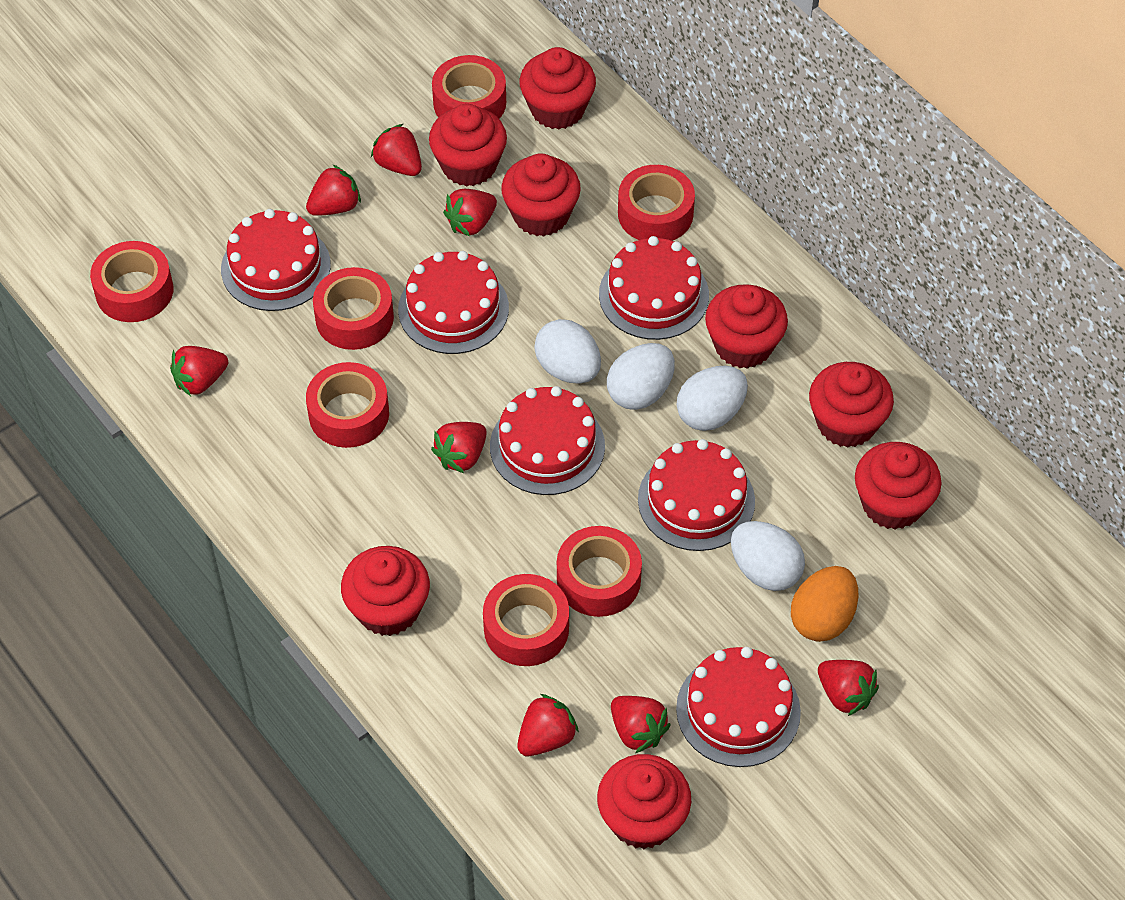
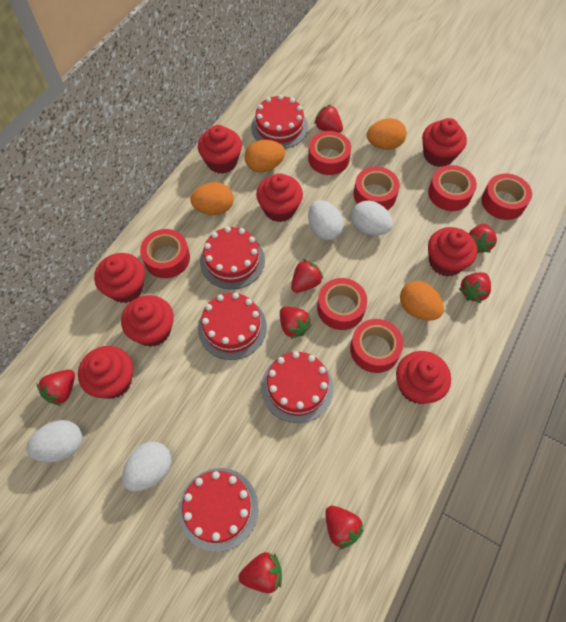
orange egg: [791,566,858,642] = 1 -> [190,182,234,215] [245,140,285,172] [367,118,407,150] [400,281,444,321] = 4
red cake: [221,209,331,311] [398,251,509,354] [490,386,605,495] [599,236,709,340] [638,439,755,551] [676,647,801,767] = 6 -> [179,468,258,552] [198,292,267,360] [200,226,265,289] [251,95,308,149] [261,351,334,423] = 5

